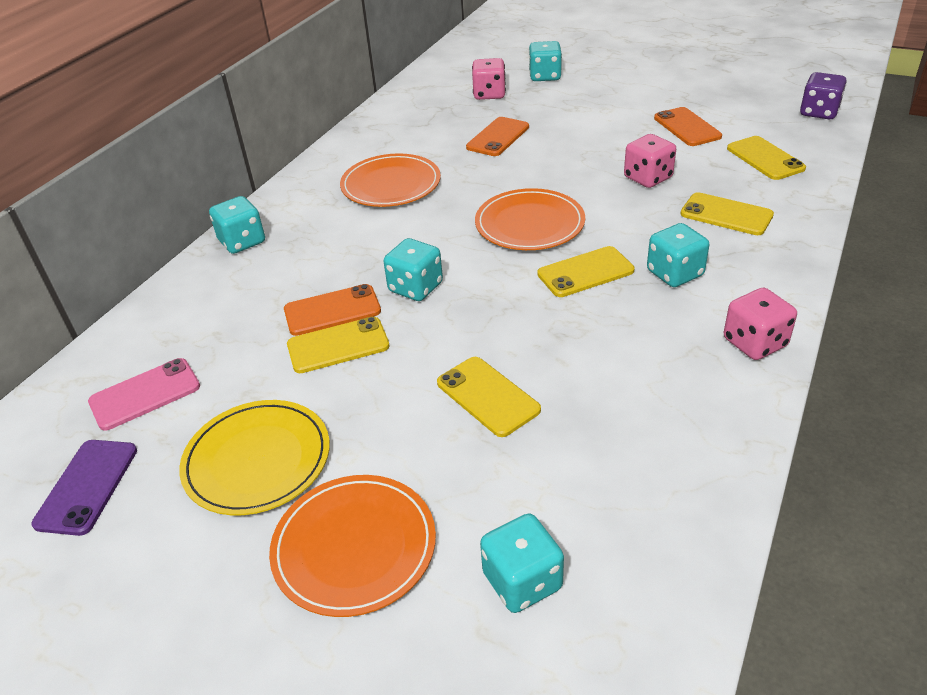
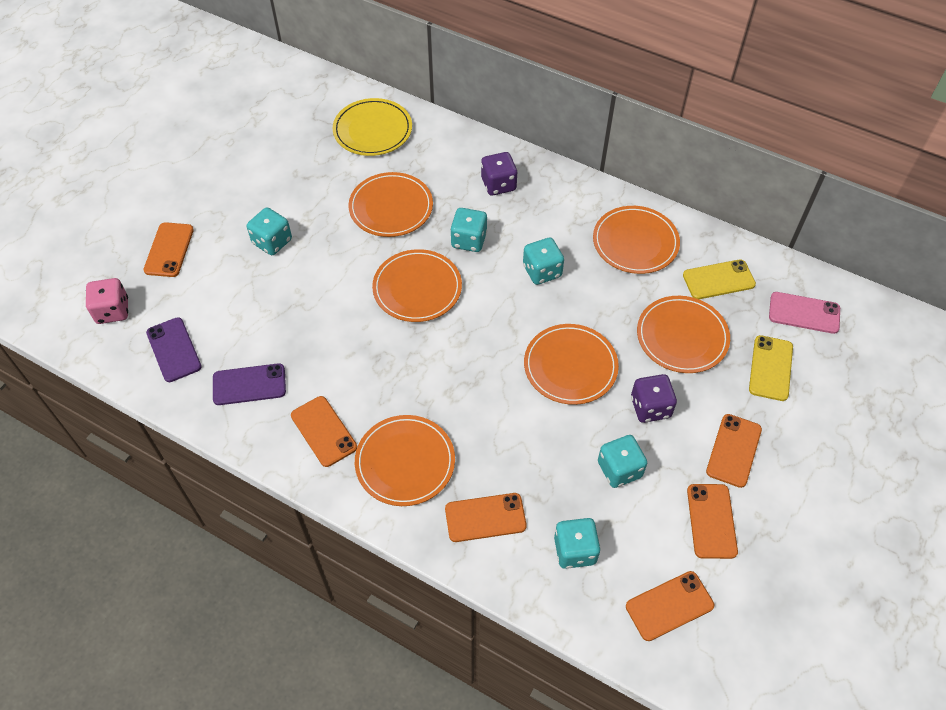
orange phone: [284,284,381,336] [466,117,529,156] [654,107,722,146] = 3 -> [144,222,194,277] [291,396,357,467] [445,493,527,542] [626,571,714,641] [687,484,738,559] [706,414,762,488] = 6
orange plate: [269,475,436,617] [340,153,441,207] [475,188,585,250] = 3 -> [349,172,433,237] [355,415,455,506] [372,249,462,322] [524,324,619,405] [593,206,680,274] [637,296,730,373] = 6
pink dice: [472,58,506,100] [624,134,676,188] [724,288,797,360] = 3 -> [86,278,128,324] = 1
purple dice: [800,72,847,119] = 1 -> [481,152,518,196] [631,374,677,423] = 2
purple phone: [31,440,137,536] = 1 -> [146,317,202,382] [213,363,286,405] = 2
yellow phone: [287,317,390,373] [437,357,541,437] [537,246,635,297] [680,192,774,235] [727,136,806,180] = 5 -> [683,259,756,299] [749,335,793,401] = 2

